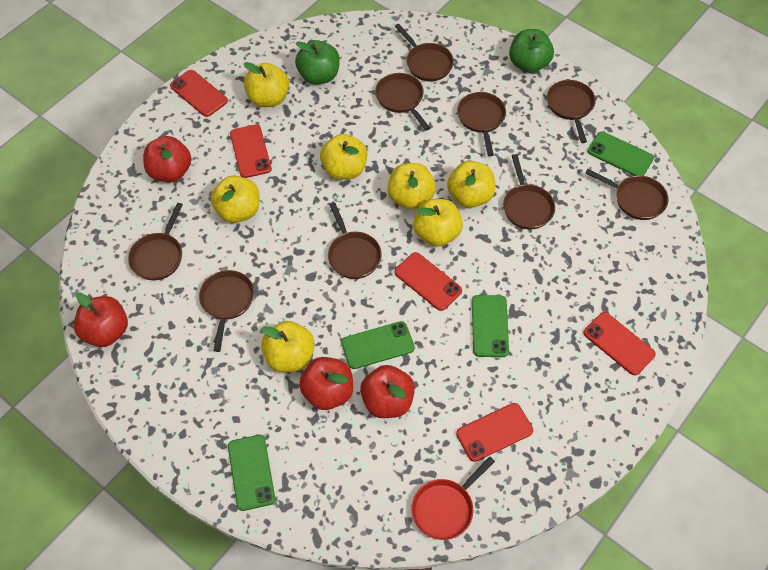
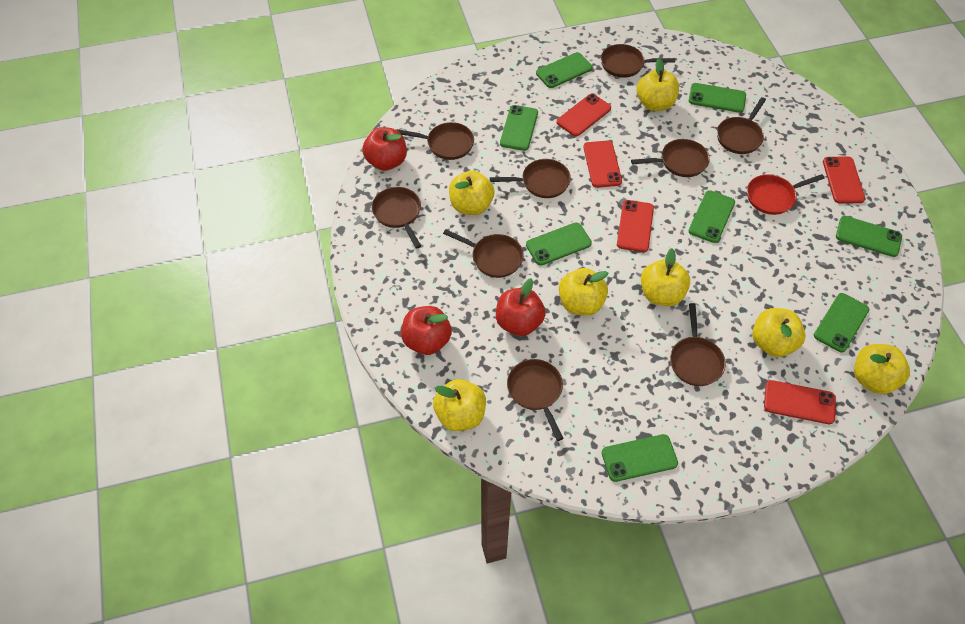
green apple: [295,40,340,85] [509,29,554,73] = 2 -> none = 0
green phone: [228,435,275,511] [341,321,415,369] [472,295,509,357] [588,132,654,176] = 4 -> [500,105,538,151] [526,222,592,265] [536,52,593,88] [602,434,678,482] [689,83,746,113] [689,190,735,243] [814,293,869,352] [836,216,902,257] = 8
red apple: [74,292,128,347] [143,136,191,182] [299,357,353,410] [360,365,415,418] = 4 -> [362,127,407,171] [401,306,452,355] [496,278,546,336] = 3

